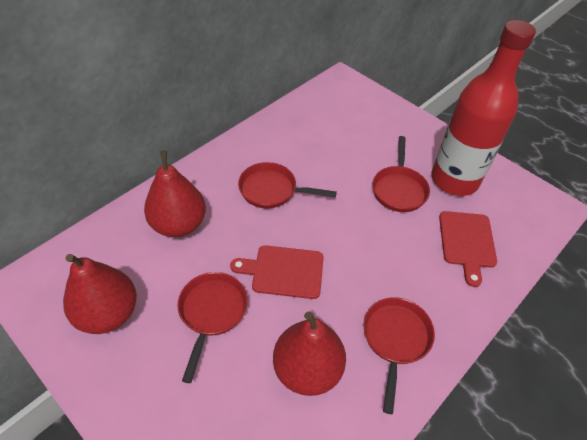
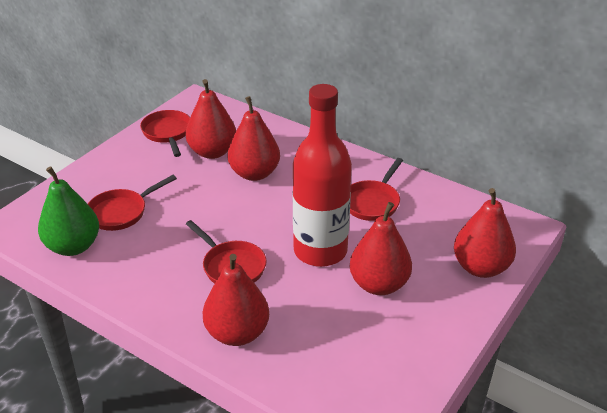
green pear: none = 0 -> [38,166,99,256] = 1
red cutting board: [230,245,324,299] [439,211,497,287] = 2 -> none = 0
red pear: [63,254,137,334] [144,150,206,237] [273,312,346,396] = 3 -> [186,79,236,159] [202,254,269,346] [228,96,280,181] [350,202,412,295] [454,188,516,278] = 5

